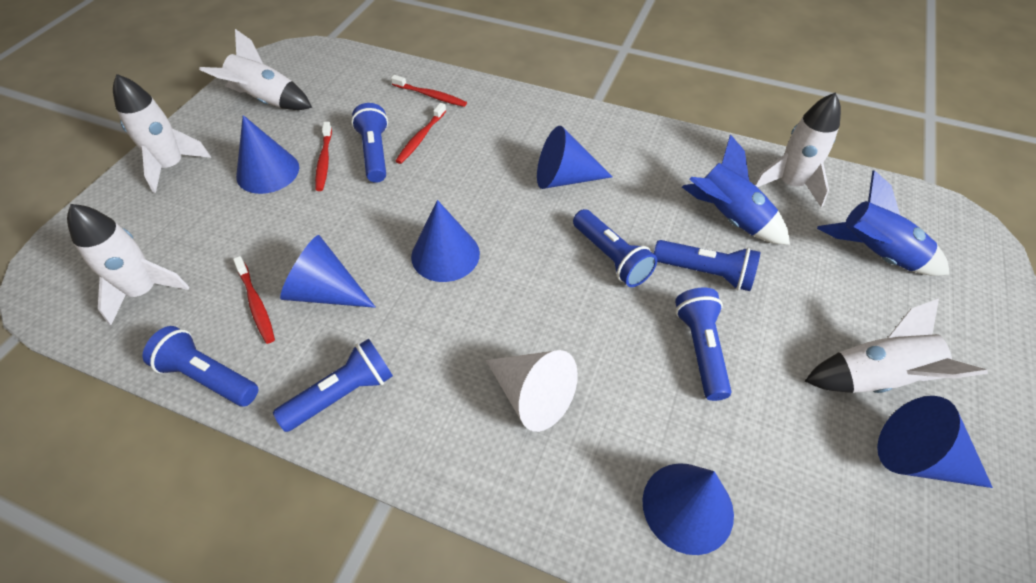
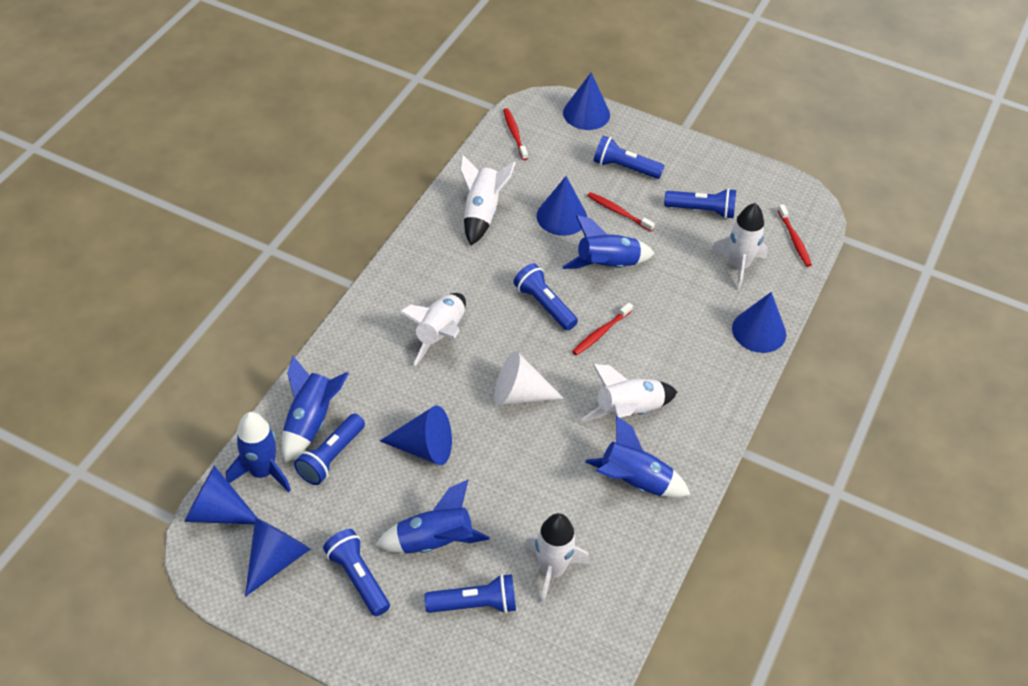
blue rocket: [682,134,790,245] [817,170,949,276] = 2 -> [226,412,291,492] [282,356,349,463] [375,480,490,554] [563,215,655,269] [585,416,691,498] = 5

